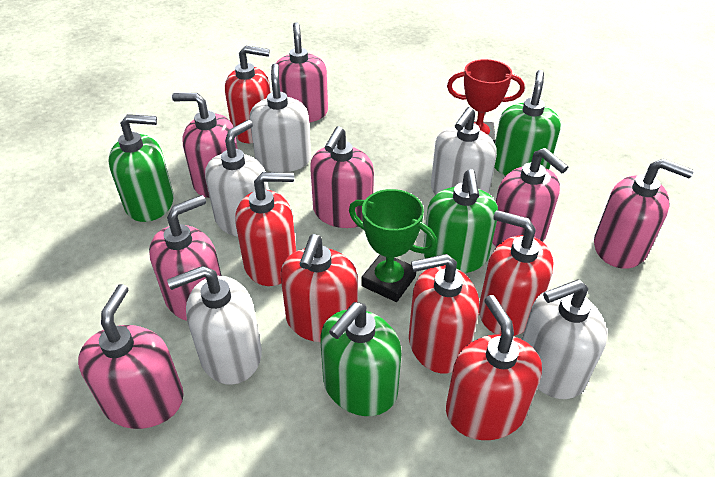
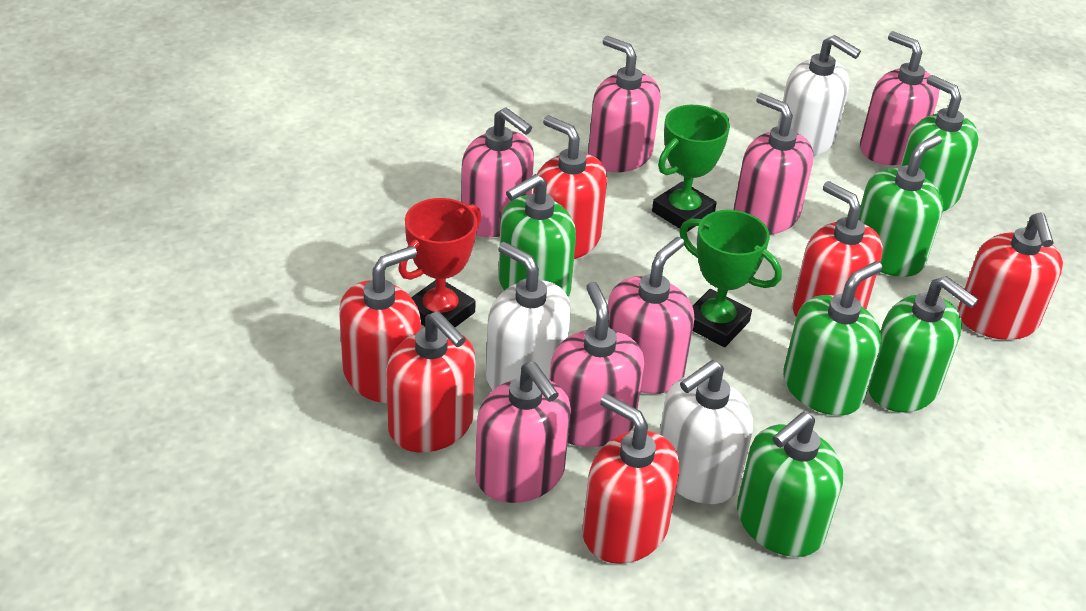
green soap dispenser: [108,114,174,222] [320,302,401,416] [423,169,498,273] [494,70,561,176] = 4 -> [498,174,576,297] [737,412,843,557] [783,261,882,416] [858,134,944,277] [868,276,979,412] [900,75,979,211] = 6
green trophy: [349,189,437,302] = 1 -> [652,105,730,232] [679,210,782,347] = 2
white soap dispenser: [167,266,262,385] [205,120,269,237] [249,64,311,172] [431,107,497,195] [522,279,607,399] = 5 -> [486,242,571,390] [659,360,753,504] [778,35,861,156] = 3

